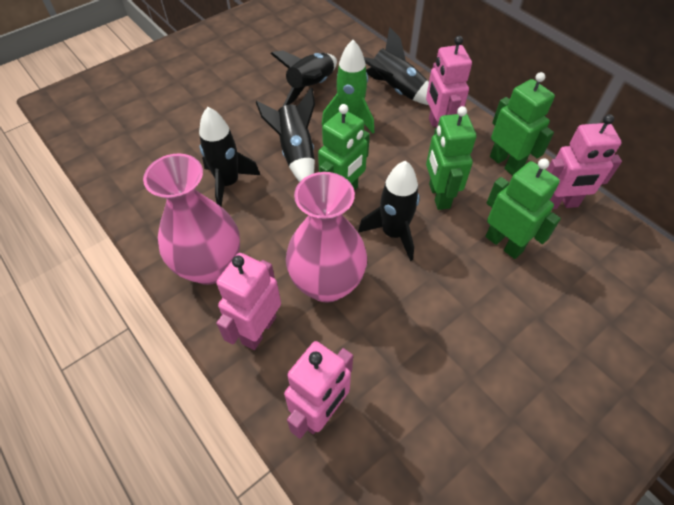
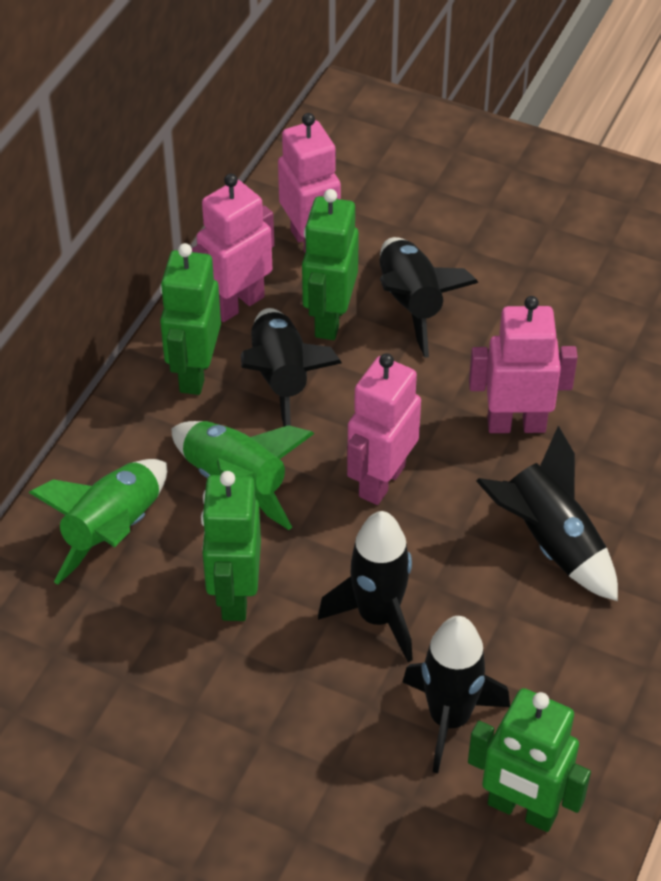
green rocket: [322,40,374,134] = 1 -> [28,459,167,585] [171,421,314,530] = 2
pink vase: [143,154,240,285] [286,172,367,302] = 2 -> none = 0

